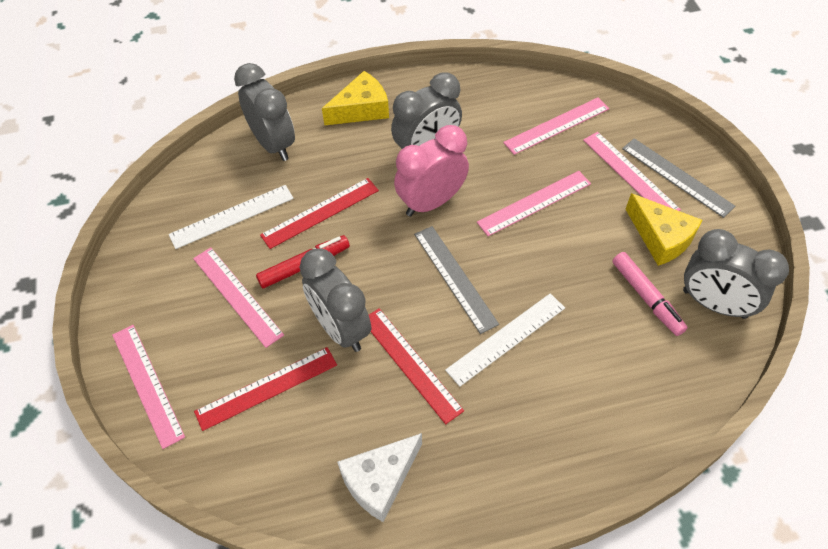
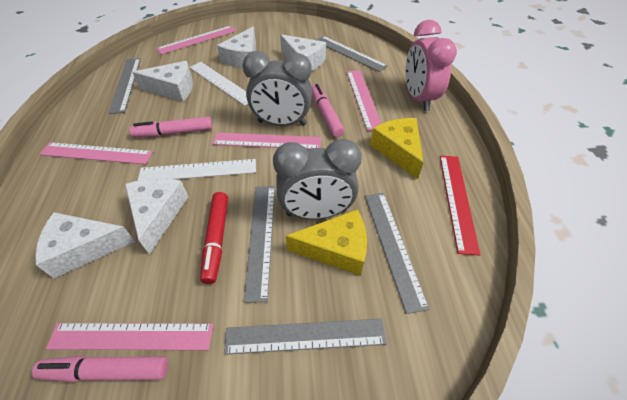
grey clock: [234,63,295,161] [299,249,371,352] [391,73,462,149] [683,229,789,319] = 4 -> [243,51,312,126] [273,139,362,219] = 2
grey ruler: [414,226,499,334] [622,138,735,218] = 2 -> [108,58,141,114] [224,319,387,355] [244,186,275,303] [316,36,388,72] [365,193,429,314] = 5
pink marker: [612,252,688,336] = 1 -> [32,356,168,382] [129,117,212,138] [312,84,345,137] = 3
red ruler: [194,347,337,431] [260,178,379,249] [369,308,464,424] = 3 -> [440,156,481,256] = 1
white cheese: [337,433,422,522] = 1 -> [35,212,135,278] [125,178,188,254] [132,61,193,101] [217,27,256,68] [280,34,326,71] = 5

